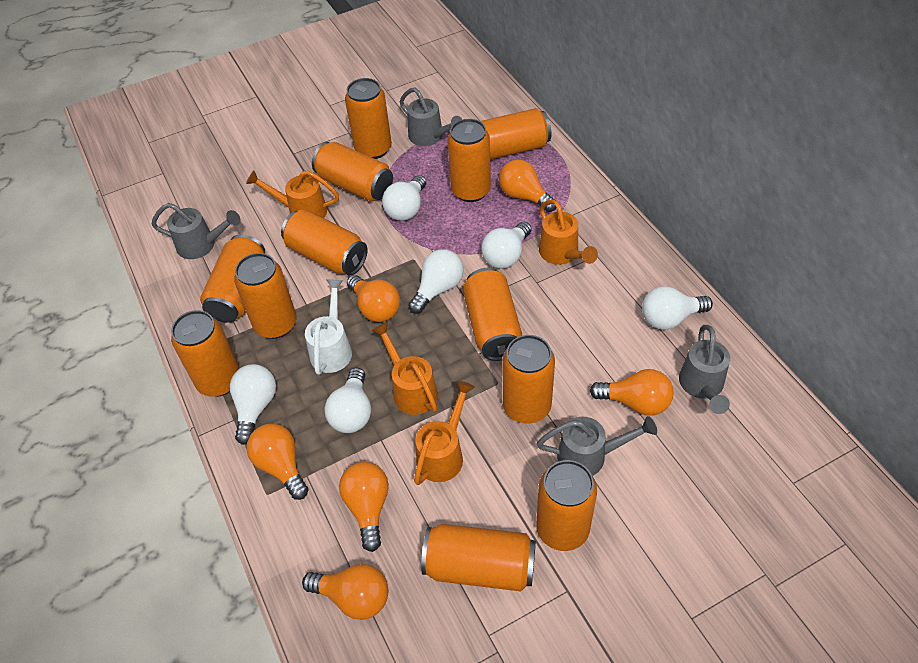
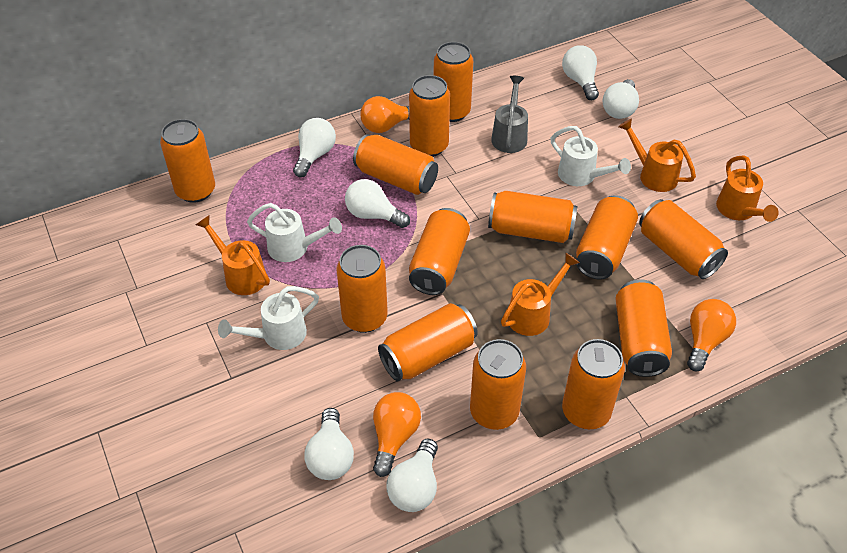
grey watering can: [152,203,241,259] [400,88,462,146] [537,416,657,476] [679,325,730,414] = 4 -> [491,76,528,153] = 1
orange can: [171,310,240,397] [200,234,265,323] [234,253,296,339] [281,209,367,276] [312,142,393,202] [345,78,392,159] [421,524,536,591] [447,119,491,202] [463,268,522,361] [480,108,552,160] [503,335,555,423] [536,460,597,551] = 12 -> [160,119,215,203] [336,245,388,333] [353,134,438,195] [378,303,478,382] [409,75,450,157] [409,208,470,295] [434,42,473,122] [470,339,526,430] [488,191,577,243] [562,339,625,429] [576,195,638,279] [615,279,672,377] [639,199,728,279] = 13
orange light bulb: [247,424,308,500] [302,564,388,620] [339,462,389,552] [347,275,400,322] [499,160,556,212] [590,369,673,415] = 6 -> [360,96,409,133] [373,392,421,477] [687,299,736,372] = 3
white watering can: [305,279,352,375] = 1 -> [218,286,319,350] [247,203,342,262] [550,126,631,186] = 3

